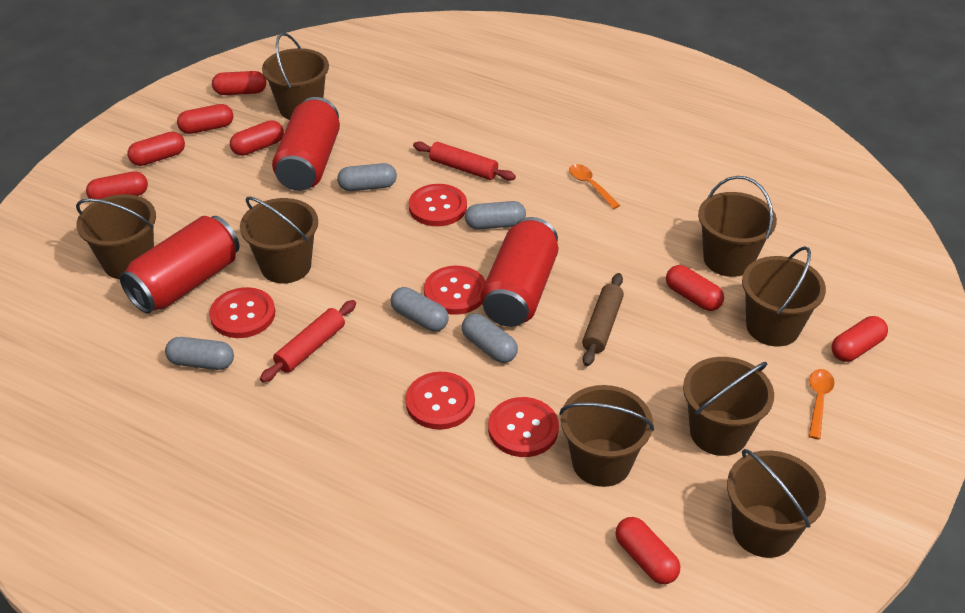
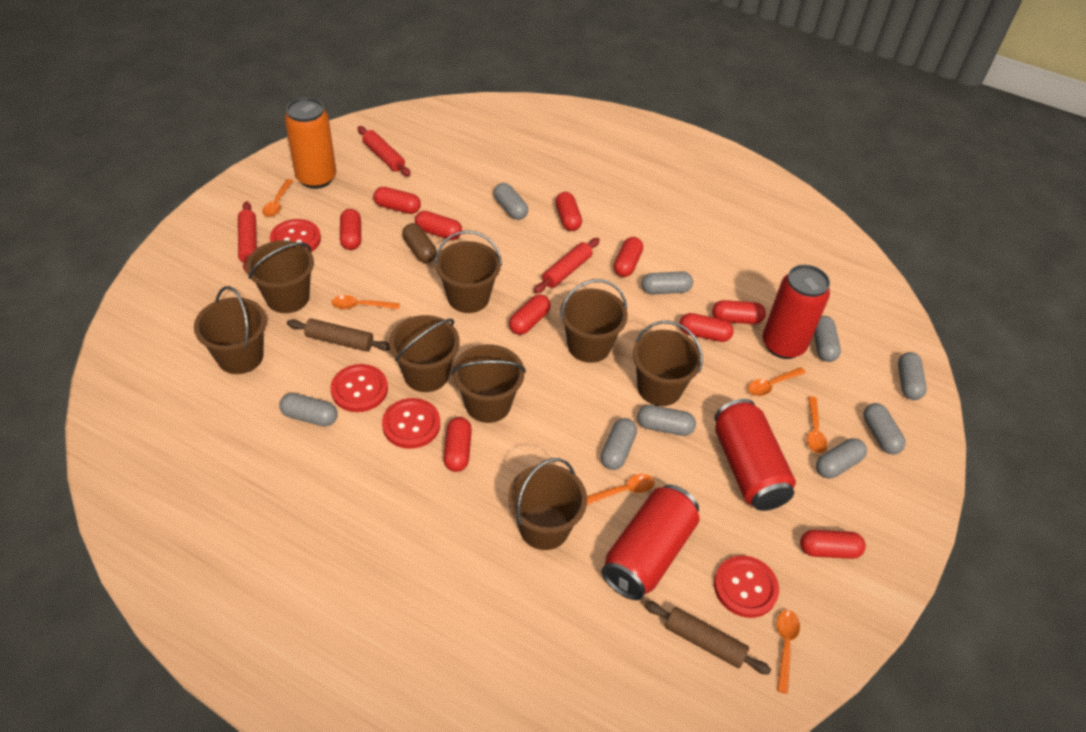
brown capsule: none = 0 -> [402,223,437,263] = 1
brown rolling pin: [582,273,624,366] = 1 -> [287,318,390,352] [644,601,771,675] = 2
grey capsule: [165,337,234,370] [337,163,397,191] [391,287,449,331] [462,313,518,363] [465,201,526,230] = 5 -> [279,393,338,427] [494,183,528,220] [601,418,637,470] [637,405,696,436] [642,272,693,294] [814,316,841,362] [816,438,867,478] [863,403,906,454] [898,352,927,400] = 9
orange can: none = 0 -> [284,97,336,189] = 1
orange spoon: [569,164,620,209] [809,369,834,439] = 2 -> [262,179,293,217] [332,295,400,309] [587,474,655,505] [748,367,806,396] [776,610,800,694] [807,396,827,453] = 6
red button: [209,287,275,338] [406,372,475,430] [409,184,467,226] [424,266,486,315] [488,397,559,457] = 5 -> [270,219,321,252] [331,364,388,412] [382,398,440,449] [714,556,779,618] = 4
red capsule: [86,171,148,199] [127,132,185,166] [177,104,233,134] [212,71,266,95] [230,120,284,156] [616,517,680,584] [666,265,724,311] [832,316,888,362] = 8 -> [340,209,361,250] [373,187,421,214] [415,211,462,240] [444,417,472,472] [509,294,551,335] [555,192,582,231] [614,237,643,277] [680,313,734,342] [712,300,766,324] [800,530,866,559] = 10
red rolling pin: [260,300,356,383] [413,141,516,181] = 2 -> [238,201,257,273] [358,126,411,176] [534,238,600,293] = 3

